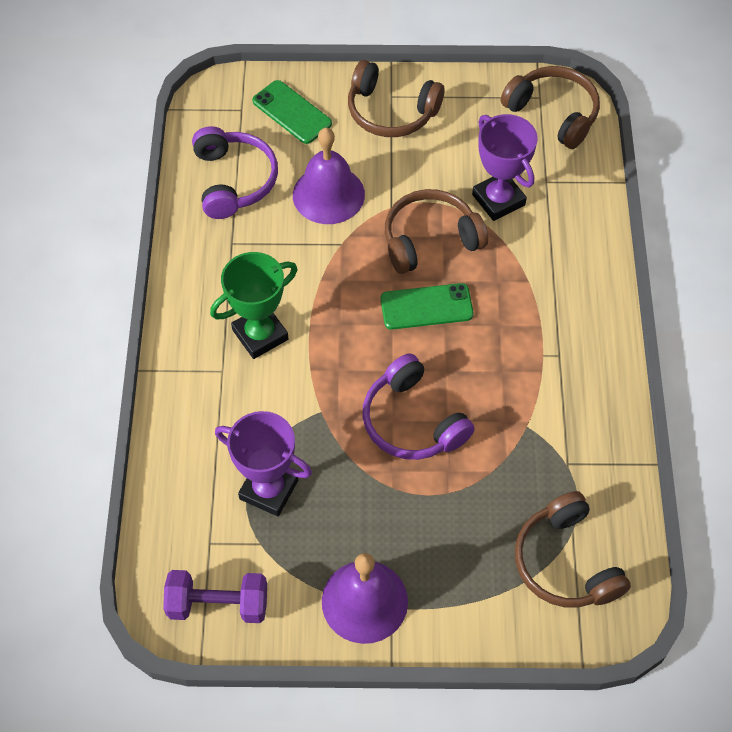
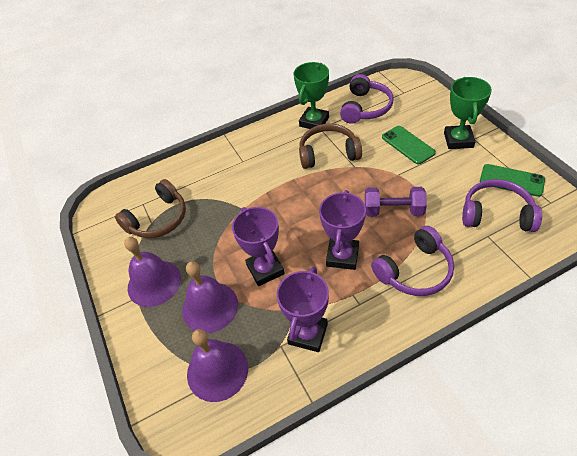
brown headphones: [348,60,444,137] [385,189,488,274] [501,66,600,149] [515,491,631,608] = 4 -> [115,179,186,238] [299,124,362,169] = 2
green trophy: [210,252,297,359] = 1 -> [293,62,329,129] [444,77,492,149] = 2
purple bell: [293,128,365,224] [322,553,408,644] = 2 -> [124,237,181,307] [182,261,238,333] [187,329,248,402] = 3
purple headphones: [192,126,278,219] [362,353,475,460] = 2 -> [340,74,393,124] [371,226,454,296] [462,179,542,232] = 3
purple trophy: [215,411,312,516] [472,114,538,221] = 2 -> [232,207,285,286] [277,267,329,352] [319,190,366,270] = 3

